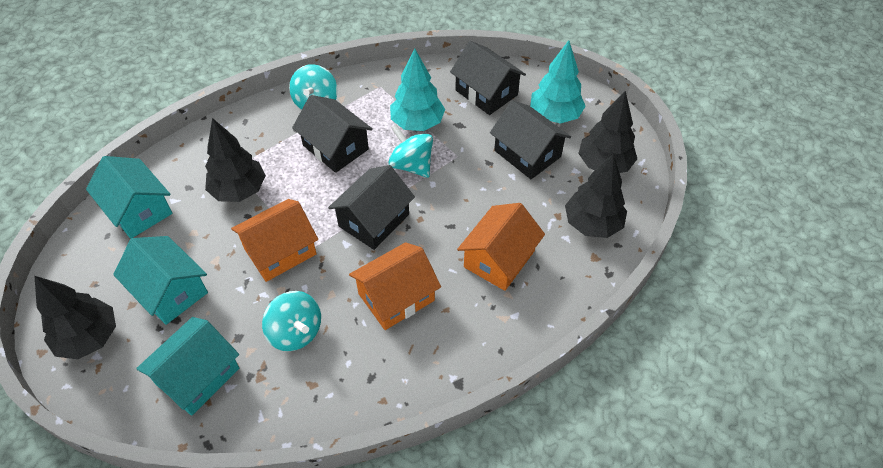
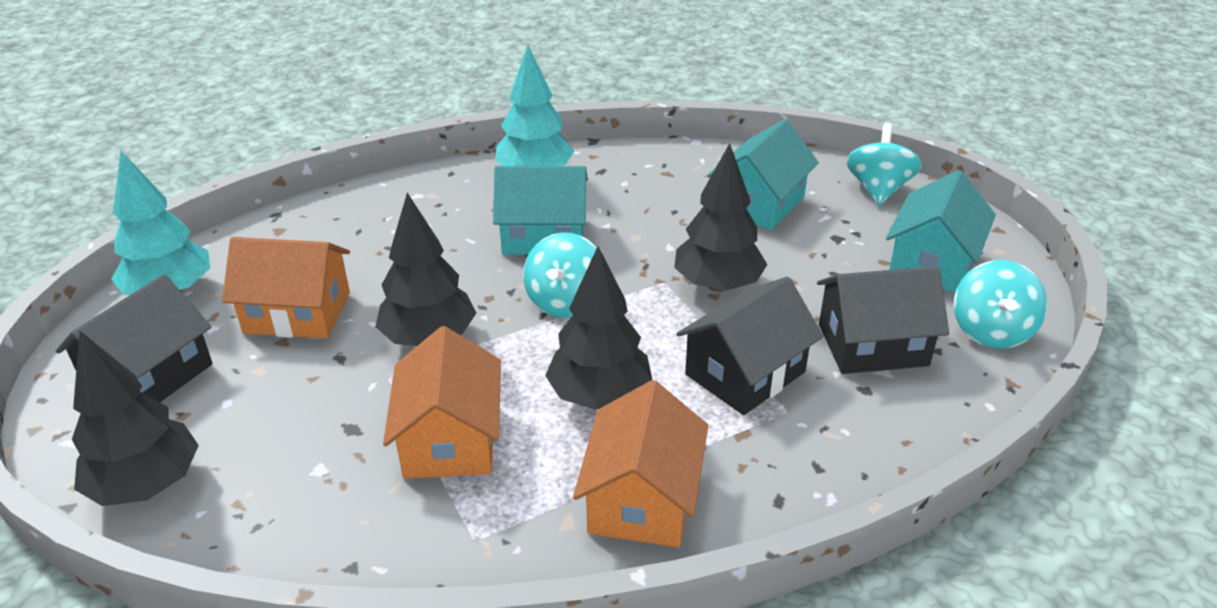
black house: [292,95,373,173] [328,165,415,250] [450,41,526,115] [490,100,571,179] = 4 -> [56,274,213,402] [676,277,823,415] [817,266,949,374] = 3

